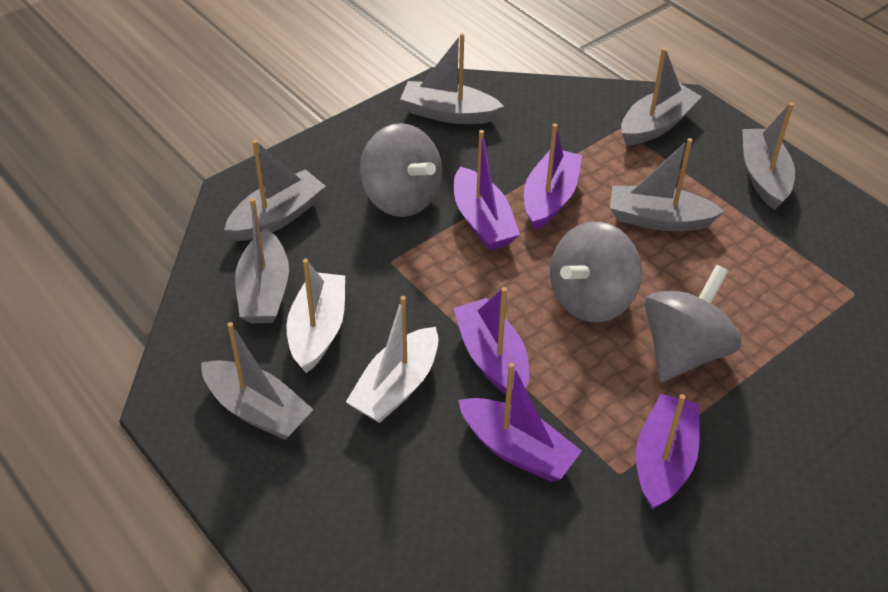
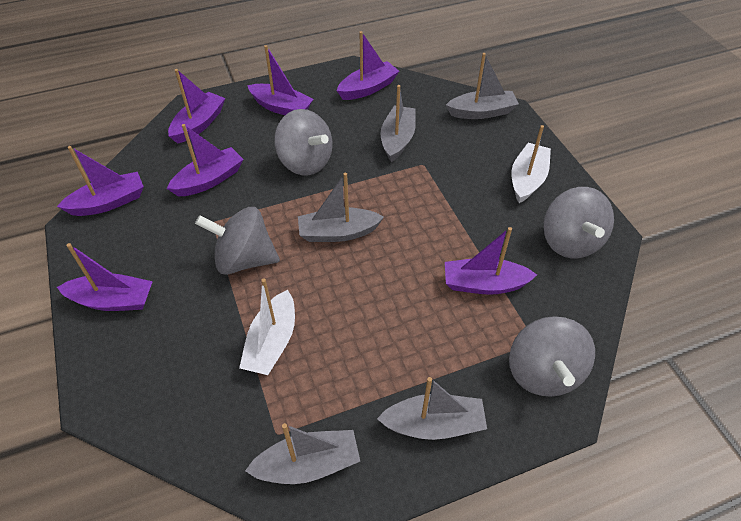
grey boat: [201,322,314,440] [224,140,326,241] [235,198,289,323] [400,33,504,124] [610,138,724,231] [621,48,702,145] [742,102,795,210] = 7 -> [245,423,360,484] [298,173,384,242] [377,377,487,440] [380,85,416,162] [446,53,519,119] = 5
grey spinning top: [360,123,442,217] [550,222,642,322] [645,265,741,382] = 3 -> [195,207,280,275] [274,109,332,175] [509,316,595,397] [543,187,614,258] = 4
purple boat: [453,287,529,398] [454,130,520,251] [458,362,582,482] [524,123,582,230] [636,394,700,510] = 5 -> [57,146,144,216] [57,243,153,311] [167,124,244,196] [168,69,225,144] [247,45,314,115] [337,31,399,100] [445,227,537,295] = 7

